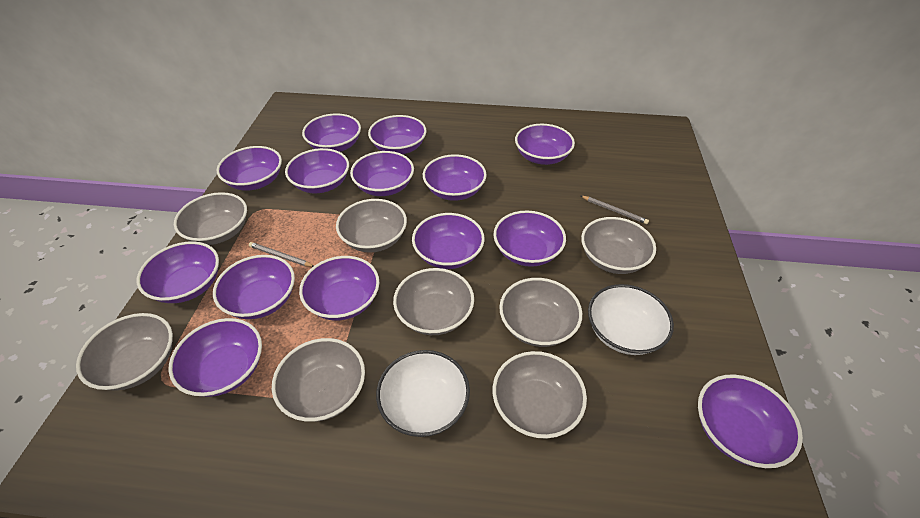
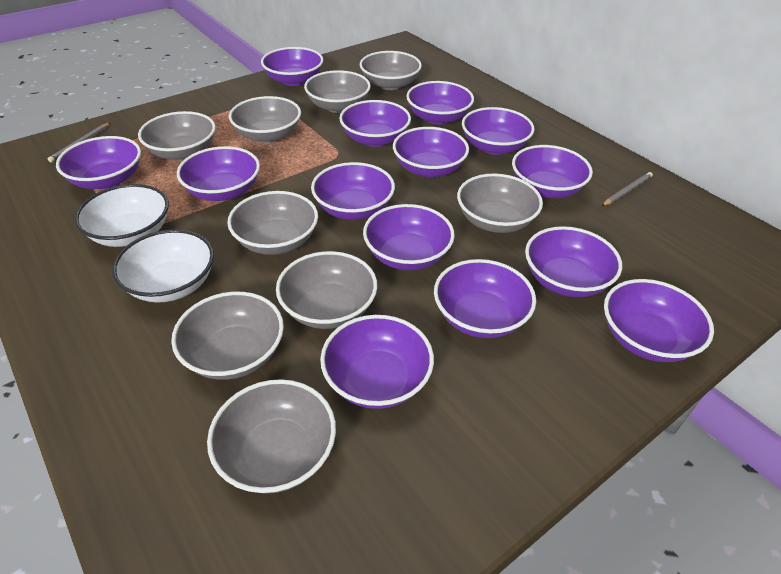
grey bowl: [76,313,173,391] [174,192,247,245] [272,338,365,422] [336,199,407,253] [393,268,474,335] [493,351,587,439] [499,278,582,347] [581,217,656,274] = 8 -> [138,111,216,161] [171,292,284,380] [207,379,336,494] [227,191,318,255] [229,96,301,143] [276,251,377,329] [304,70,371,113] [360,51,422,90] [457,174,543,233] = 9

